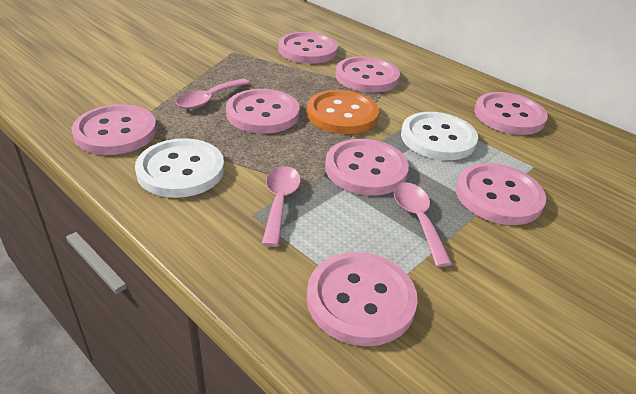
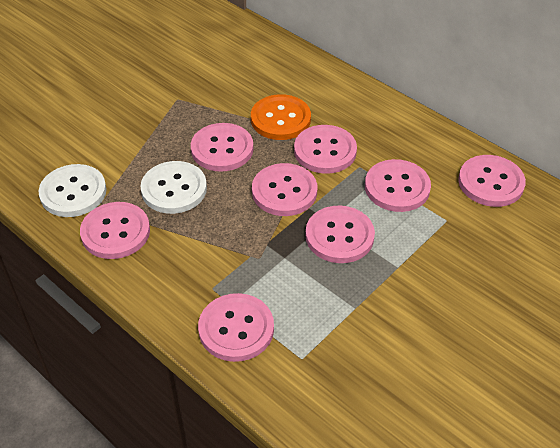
pink spoon: [176,78,250,109] [262,166,301,247] [394,182,452,267] = 3 -> none = 0

